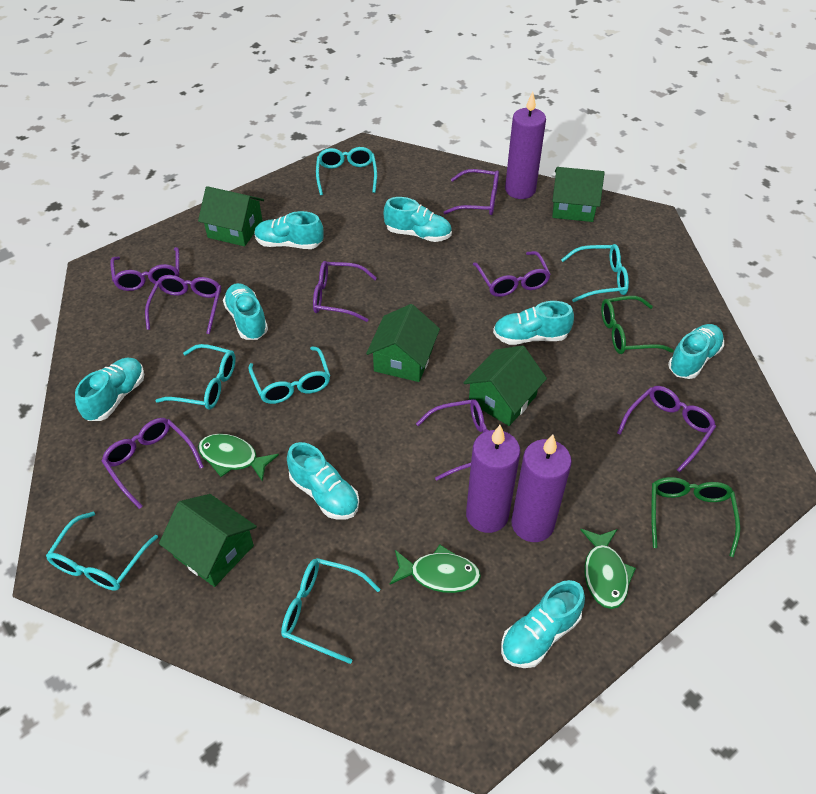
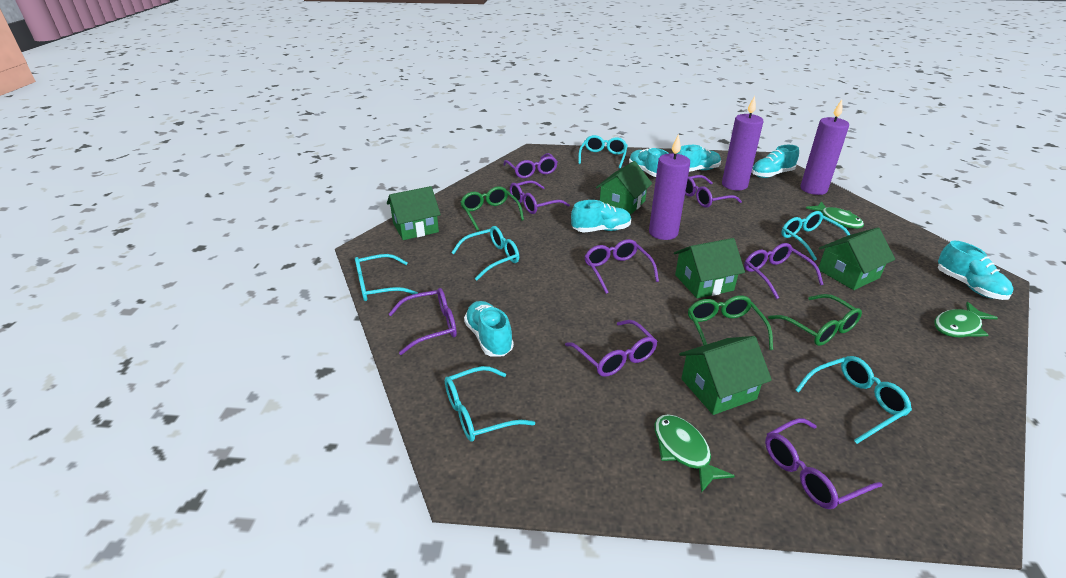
green glasses: [601,296,674,354] [651,477,740,557] = 2 -> [460,186,524,231] [688,295,773,350] [768,294,862,346] = 3
turquoise shoe: [75,358,144,421] [223,283,268,340] [254,211,324,249] [287,442,359,520] [384,197,452,242] [493,301,574,345] [501,580,585,668] [668,324,724,379] = 8 -> [464,301,514,356] [571,200,631,233] [629,148,669,177] [677,145,721,172] [752,145,799,178] [938,241,1014,300] = 6

